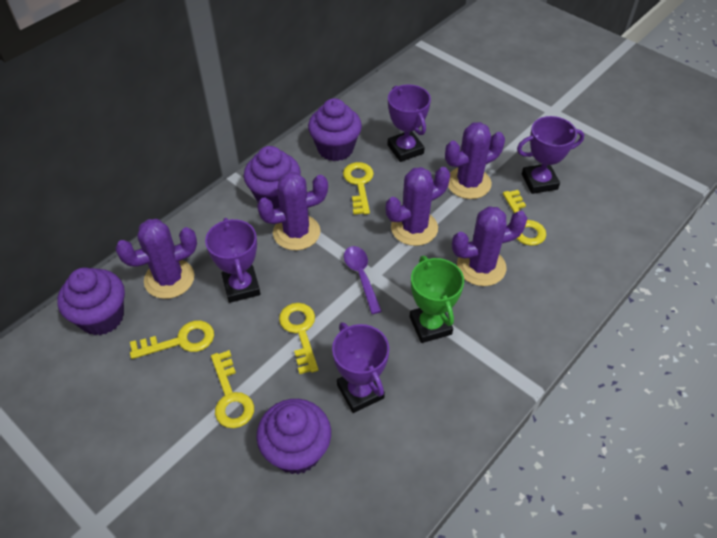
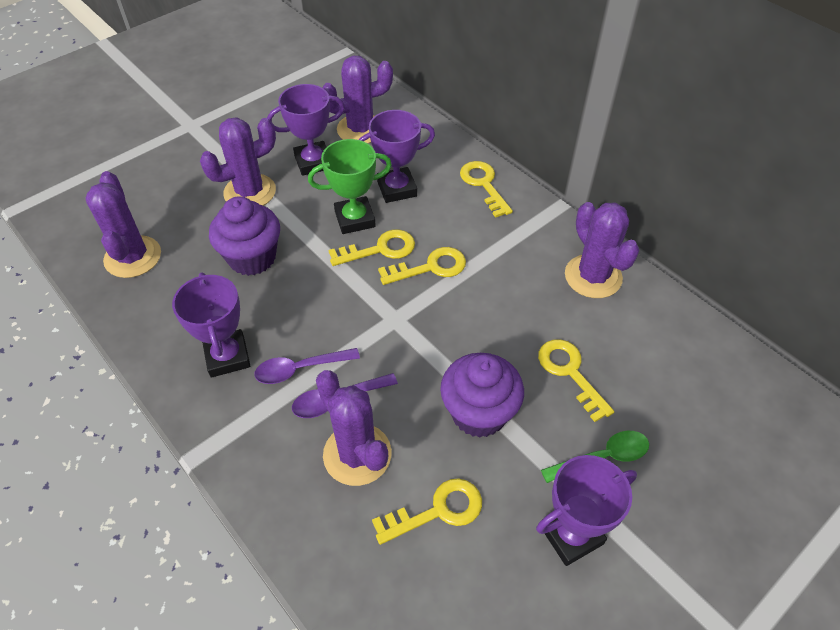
green spoon: none = 0 -> [541,431,649,483] = 1
purple cupcake: [57,267,125,336] [244,146,301,209] [256,399,331,474] [308,98,362,161] = 4 -> [209,196,280,276] [440,353,524,438] = 2
purple spoon: [344,246,382,314] = 1 -> [254,348,360,384] [292,373,398,418] = 2

